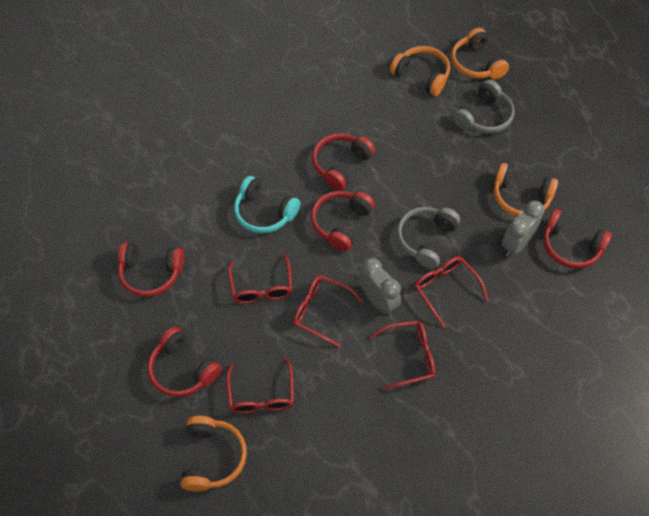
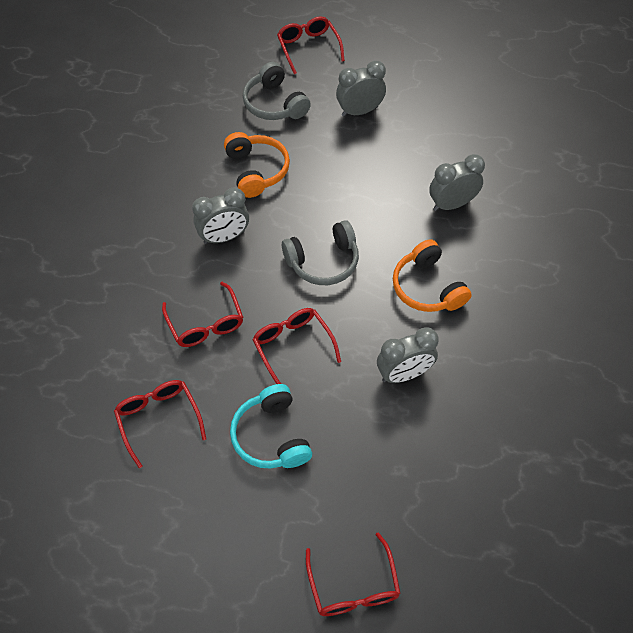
grey clock: [359,258,401,315] [502,201,544,257] = 2 -> [192,187,249,244] [336,60,386,117] [377,327,439,383] [429,154,485,211] = 4
orange headphones: [181,416,247,491] [390,46,450,96] [451,28,509,79] [494,163,558,216] = 4 -> [224,132,290,198] [393,239,472,312] = 2
red headphones: [118,242,184,297] [148,327,222,397] [311,191,375,252] [312,133,375,191] [544,209,612,269] = 5 -> none = 0

